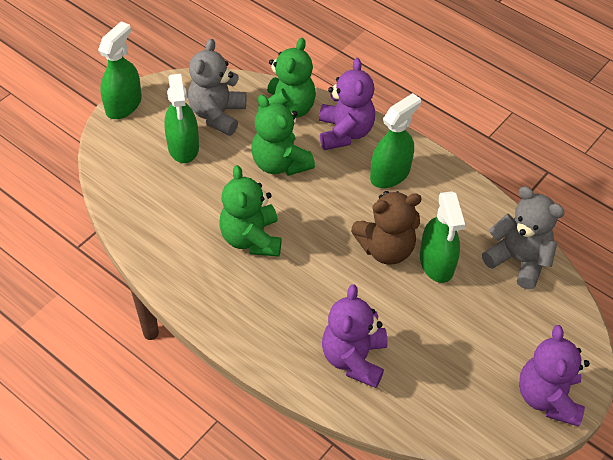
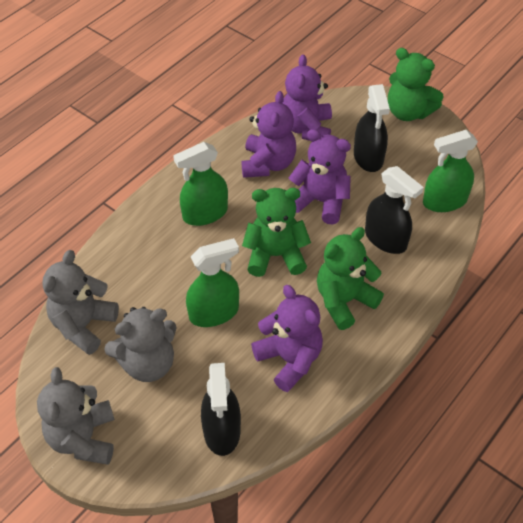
black spray bottle: none = 0 -> [201,363,241,456] [354,84,390,172] [365,166,424,254] = 3
brown teddy bear: [351,191,422,265] = 1 -> none = 0
green spray bottle: [98,21,142,119] [164,74,199,163] [370,93,421,188] [420,191,465,283] = 4 -> [173,142,228,226] [186,238,239,327] [423,130,478,212] = 3
grey teddy bear: [188,39,246,136] [482,186,565,289] = 2 -> [37,367,115,465] [42,250,119,355] [104,307,177,382] = 3
purple teddy bear: [319,58,375,150] [322,284,388,388] [519,325,590,427] = 3 -> [242,91,296,178] [251,285,323,392] [283,54,332,141] [289,129,351,225] = 4

